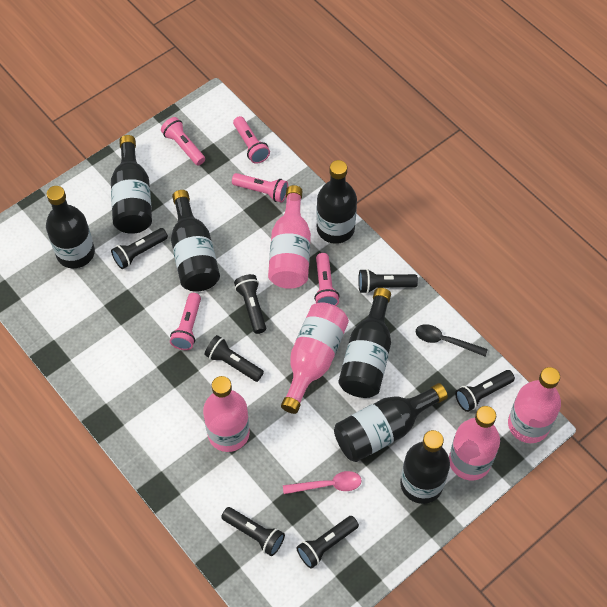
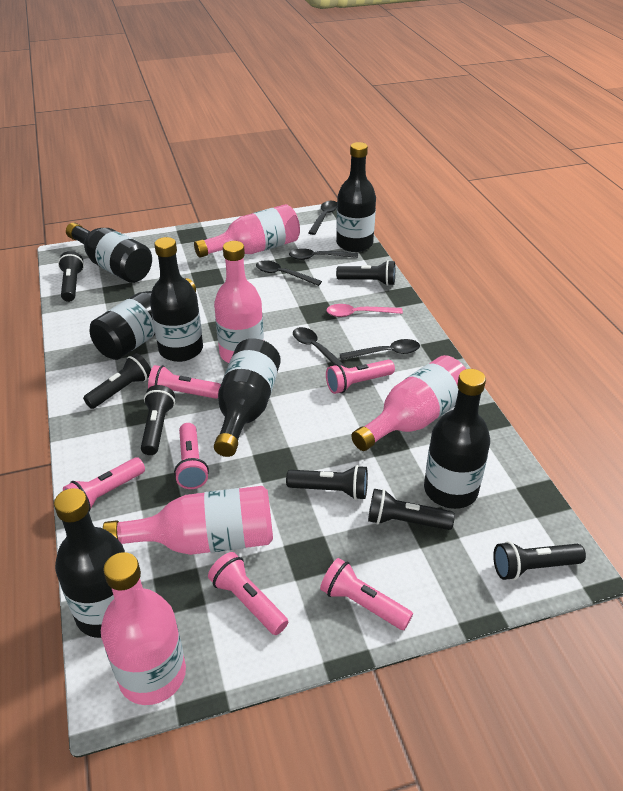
black spoon: [416,324,488,356] = 1 -> [256,260,322,286] [289,248,358,260] [293,327,348,368] [308,201,337,235] [340,339,420,360] = 5
pink flashlight: [161,117,205,166] [170,293,201,350] [232,173,288,203] [233,116,270,164] [314,253,339,306] = 5 -> [63,457,145,511] [148,365,221,399] [174,423,209,489] [208,552,288,635] [320,558,413,630] [326,360,395,394] = 6

